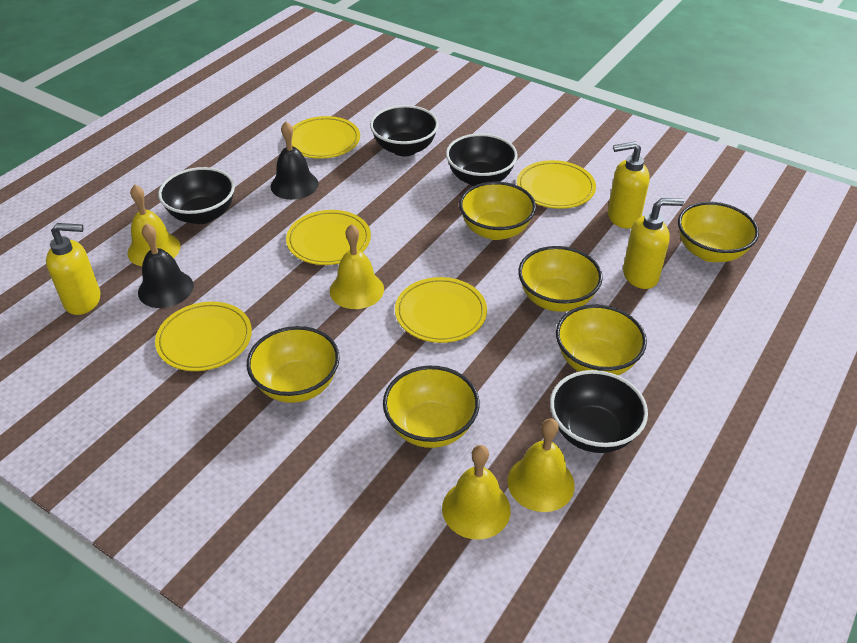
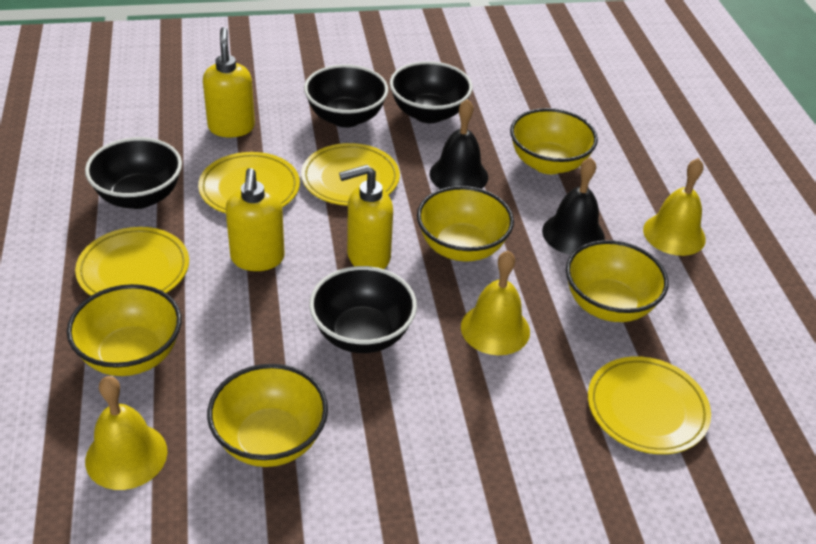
yellow bell: [127,185,180,266] [330,224,384,309] [442,445,511,540] [508,418,575,512] = 4 -> [85,376,168,490] [461,250,530,355] [643,158,706,256] = 3
yellow bowl: [247,326,340,403] [383,366,480,448] [459,181,536,240] [518,246,603,312] [556,304,647,375] [678,202,759,262] = 6 -> [67,284,182,376] [207,364,328,467] [417,186,514,261] [510,108,598,174] [566,240,669,322] = 5
yellow plate: [155,302,252,371] [286,210,371,265] [292,116,360,159] [395,277,487,343] [517,160,596,209] = 5 -> [75,227,189,296] [198,152,300,213] [301,143,400,206] [588,356,711,454] = 4

